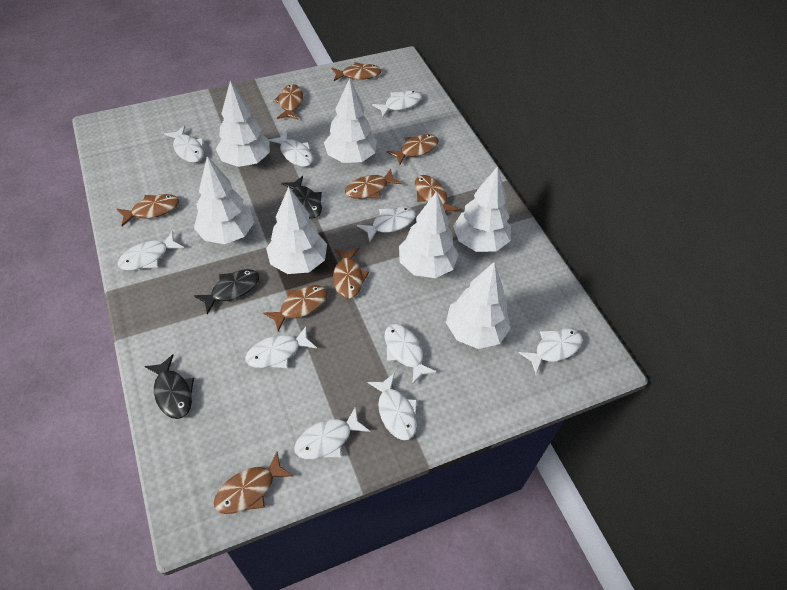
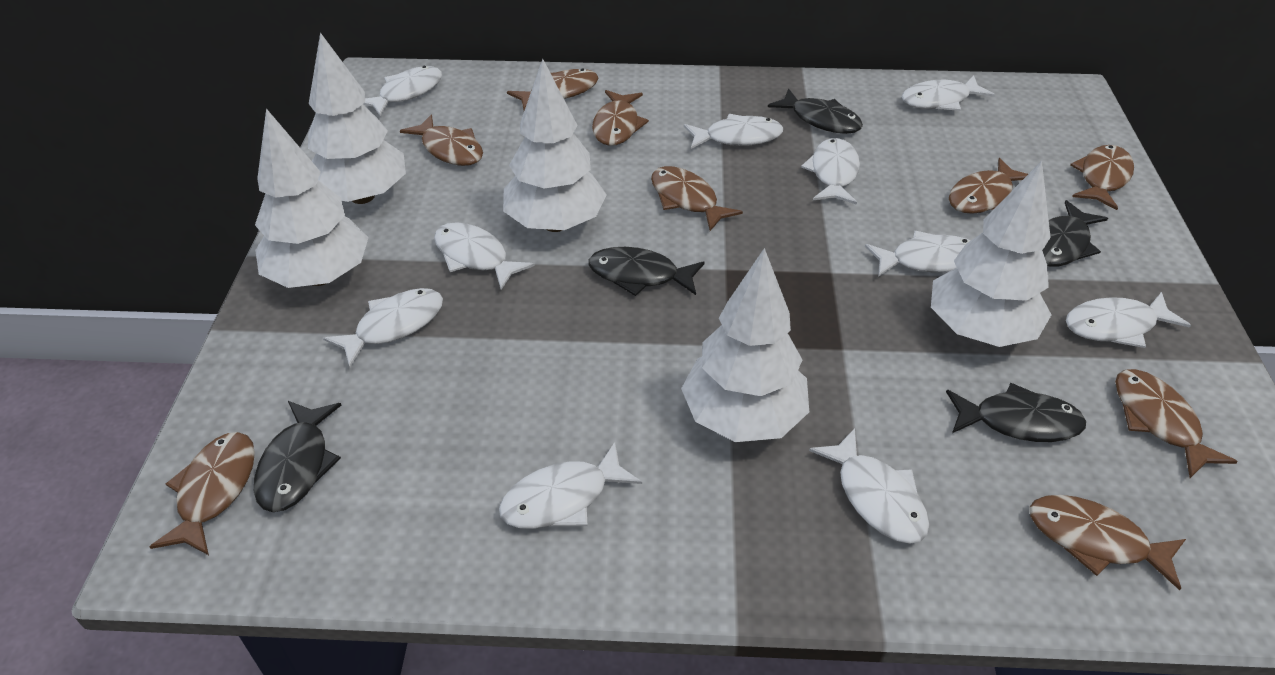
black fish: [144,355,194,419] [194,269,260,314] [281,176,322,219] = 3 -> [254,401,341,512] [589,247,705,296] [768,88,863,134] [946,383,1086,442] [1042,200,1108,267] = 5
white tree: [194,156,254,244] [216,81,270,167] [266,187,327,274] [324,78,377,163] [399,191,459,278] [446,262,511,349] [453,166,511,252] = 7 -> [255,109,369,288] [308,33,406,204] [503,59,607,232] [681,248,809,442] [931,161,1052,347] = 5

